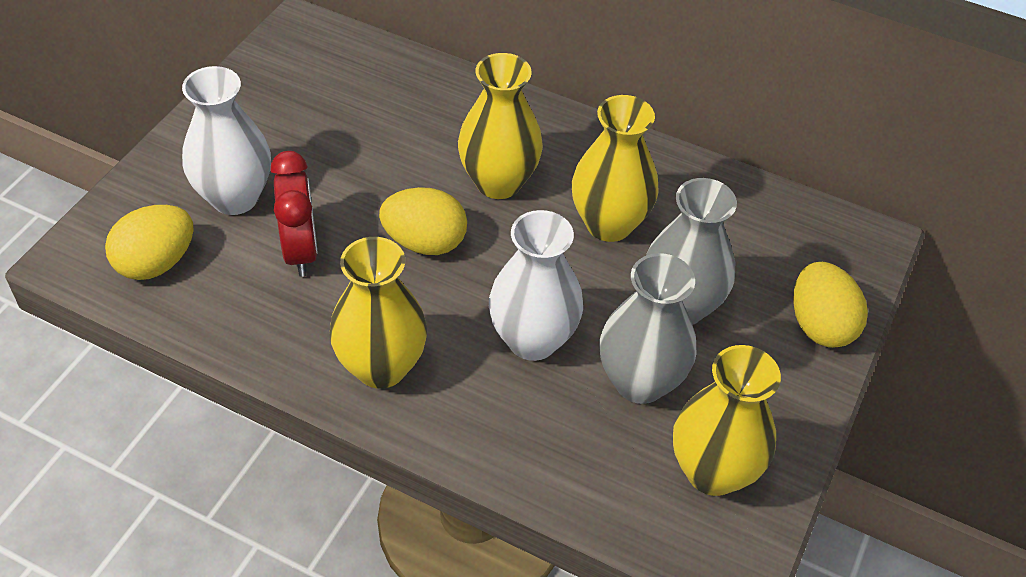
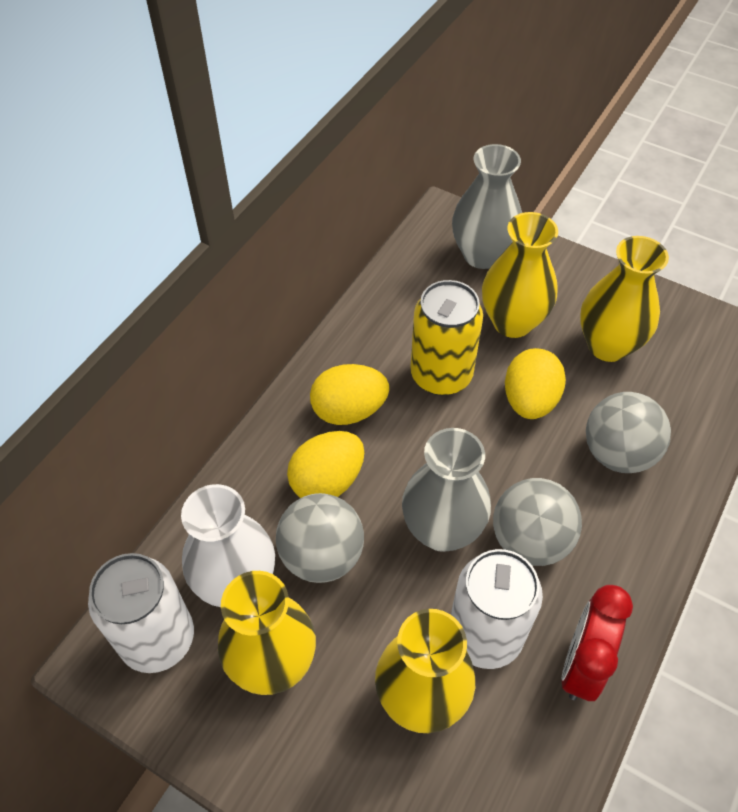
grey ball: none = 0 -> [276,493,364,583] [493,478,582,566] [586,392,671,473] = 3
white can: none = 0 -> [88,553,194,673] [451,549,543,669] = 2
white vase: [182,66,271,215] [489,210,583,361] = 2 -> [181,484,275,607] = 1
yellow can: none = 0 -> [410,280,483,396] = 1

